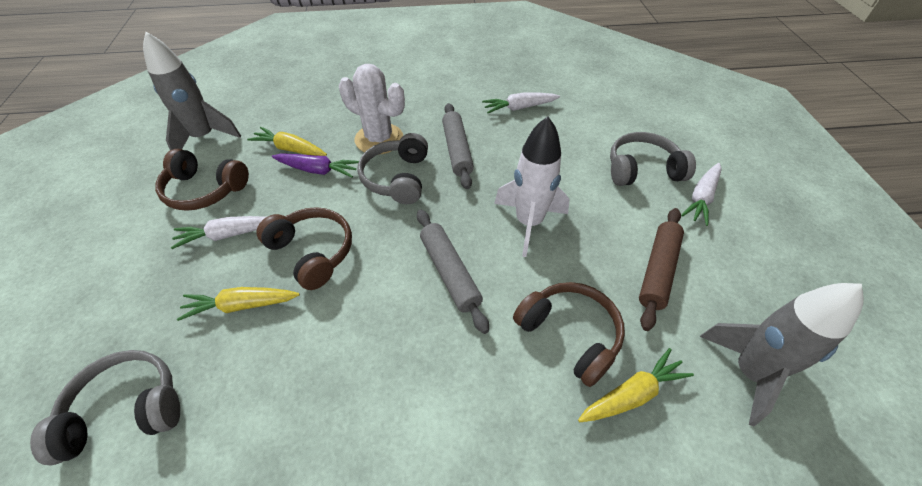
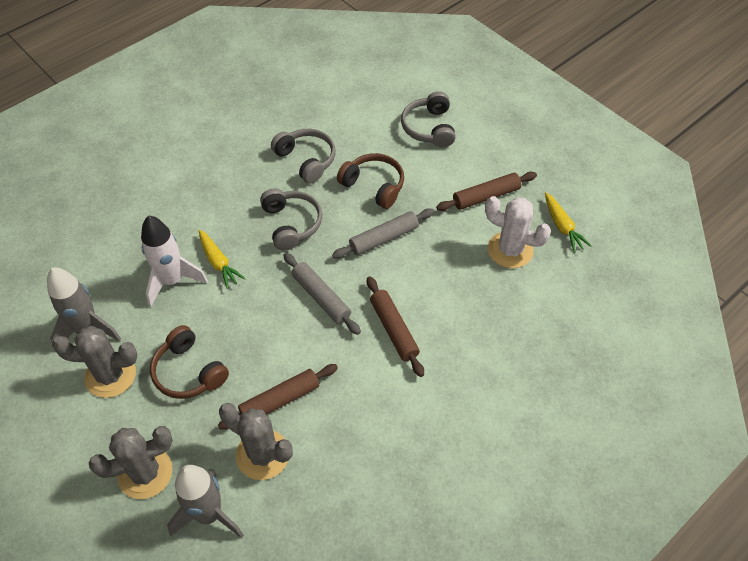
brown headphones: [155,149,249,211] [257,207,352,290] [513,282,625,387] = 3 -> [150,325,229,399] [337,153,404,209] = 2
brown rolling pin: [639,208,684,331] = 1 -> [218,364,338,430] [367,276,424,377] [436,172,537,211] = 3
grey cactus: none = 0 -> [52,326,138,398] [89,426,173,499] [219,403,293,480] = 3
purple carrot: [272,153,359,178] = 1 -> none = 0
white carrot: [171,216,266,249] [482,93,560,113] [681,163,722,226] = 3 -> none = 0
yellow carrot: [177,287,300,321] [247,127,327,156] [578,348,694,422] = 3 -> [199,230,246,289] [545,192,592,253] = 2

